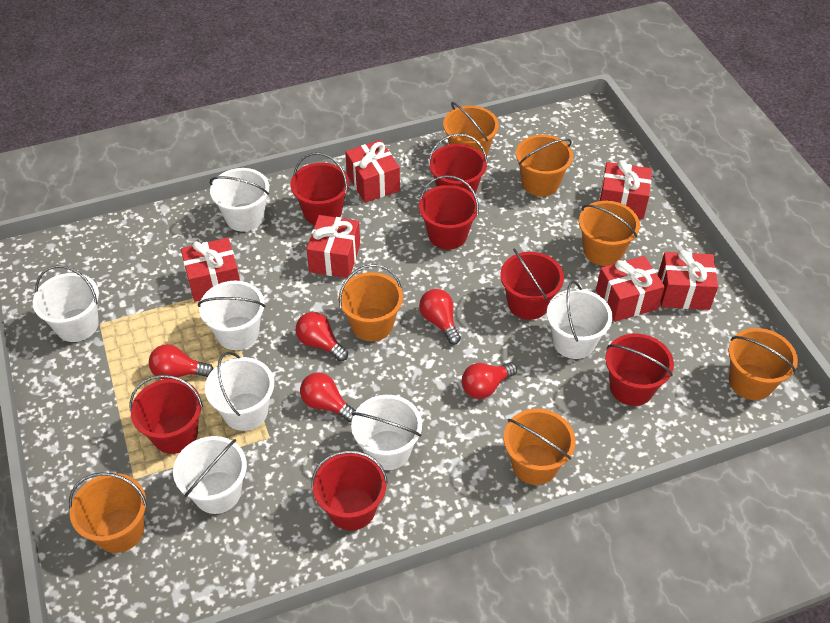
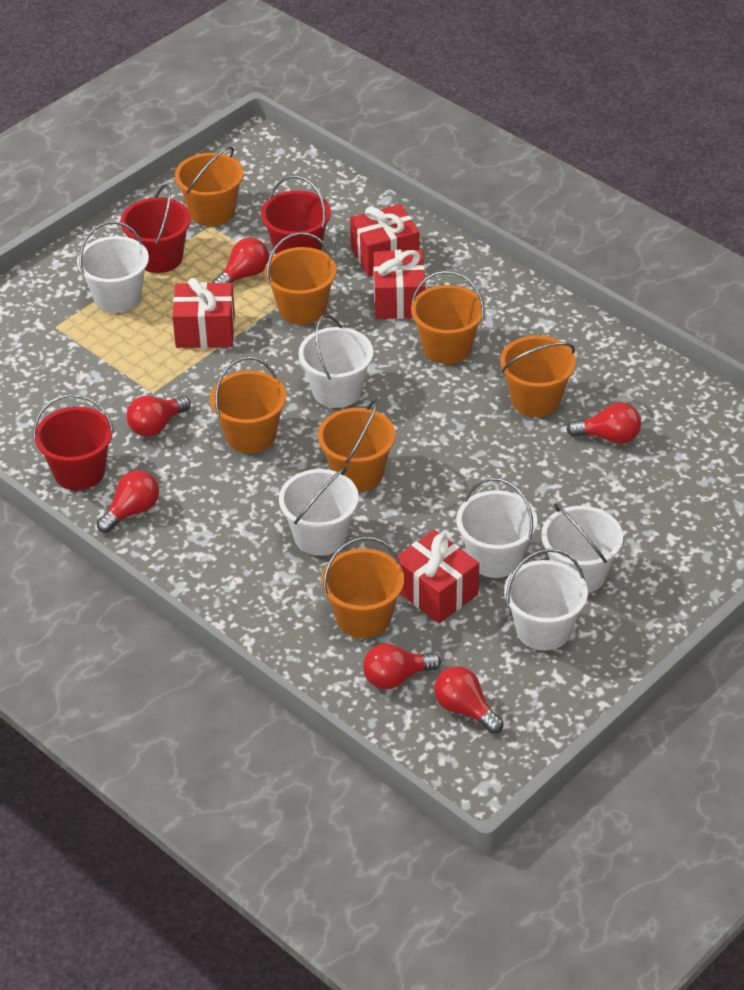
red bucket: [129,375,203,454] [290,152,349,225] [311,450,388,531] [419,175,479,250] [428,133,488,194] [500,248,564,320] [605,334,674,406] = 7 -> [34,394,114,490] [120,184,191,273] [261,175,331,254] = 3
red gift: [181,238,240,302] [306,215,360,278] [346,140,400,203] [596,256,665,322] [599,160,652,219] [658,249,718,310] = 6 -> [172,278,235,348] [350,204,419,277] [373,250,425,319] [394,530,479,623] = 4
red light bulb: [149,344,214,380] [296,312,348,361] [300,373,356,422] [419,289,461,345] [462,362,517,399] = 5 -> [97,470,159,533] [127,396,191,437] [212,238,269,283] [363,643,441,689] [434,666,504,734] [567,402,641,444] = 6
white bucket: [33,265,99,342] [173,436,247,514] [198,281,266,350] [205,352,274,431] [209,168,269,232] [351,395,422,470] [547,281,612,359] = 7 -> [77,221,149,313] [279,467,359,556] [298,314,373,408] [456,478,537,578] [504,549,588,651] [541,503,623,593] = 6

